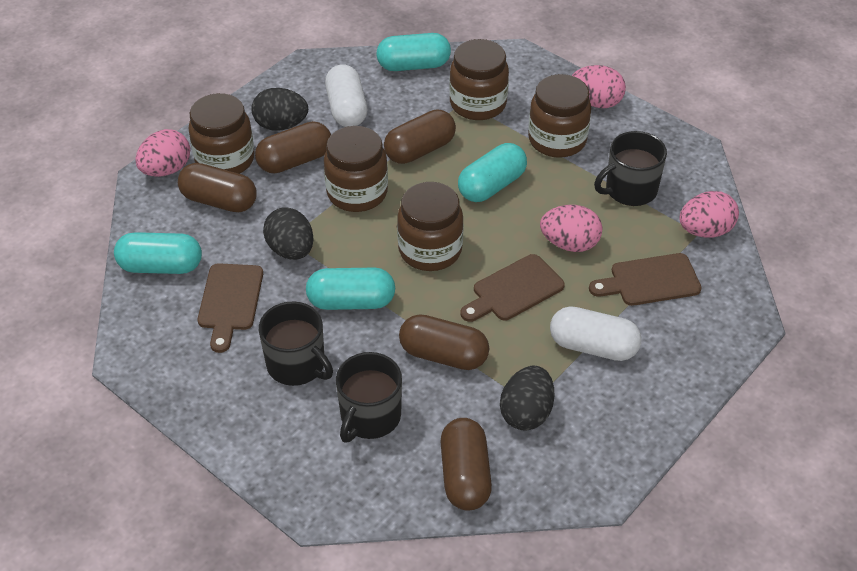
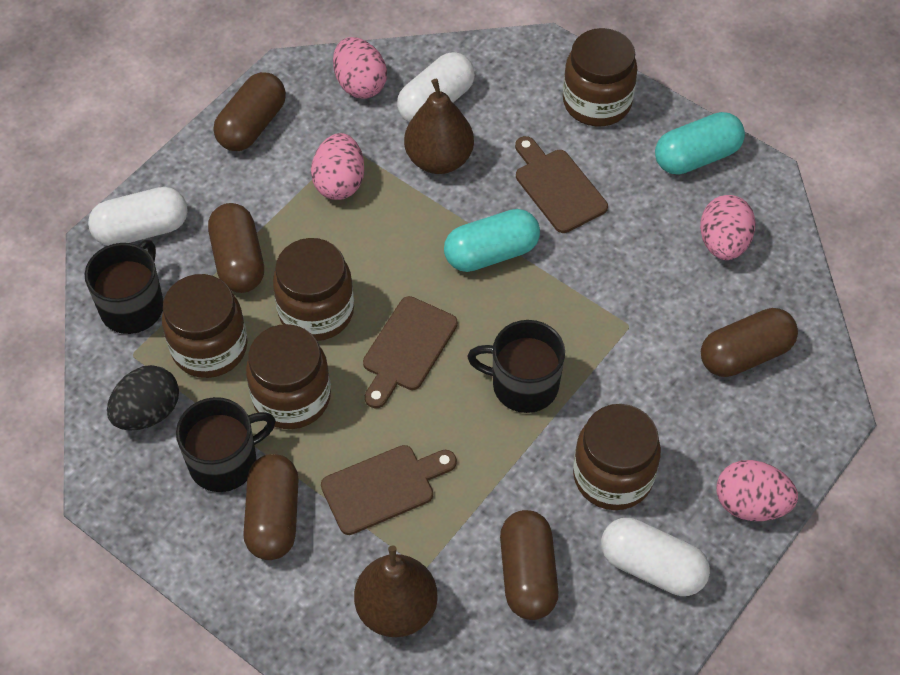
black egg: [251,88,308,131] [263,208,314,260] [500,366,554,431] = 3 -> [107,365,179,430] = 1
brown pear: none = 0 -> [354,545,438,637] [404,79,474,174] = 2
turquoise capsule: [114,232,202,274] [306,268,395,310] [376,33,451,71] [458,143,527,202] = 4 -> [444,209,540,272] [655,112,745,175] = 2
white capsule: [325,64,367,127] [550,306,642,361] = 2 -> [88,187,188,246] [397,52,475,123] [601,518,710,596] = 3

